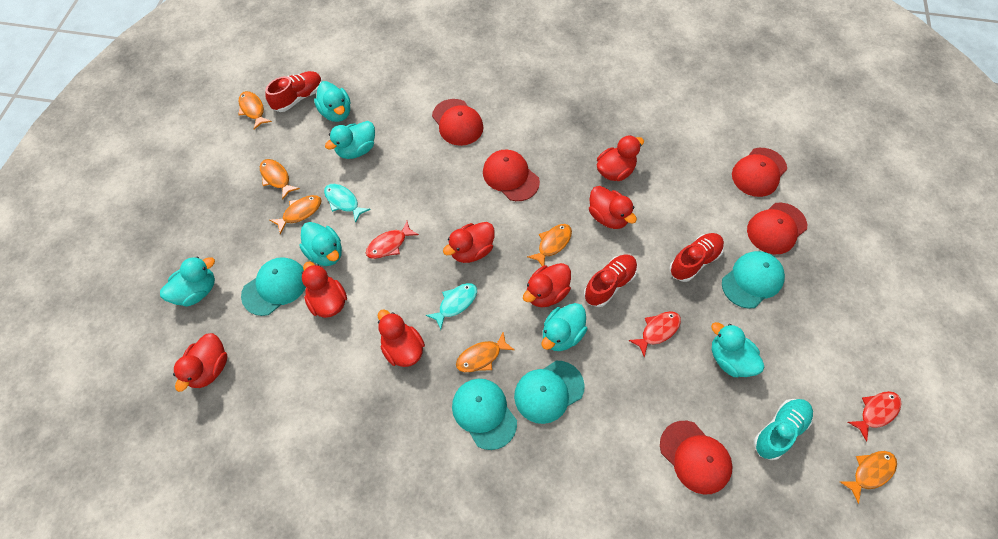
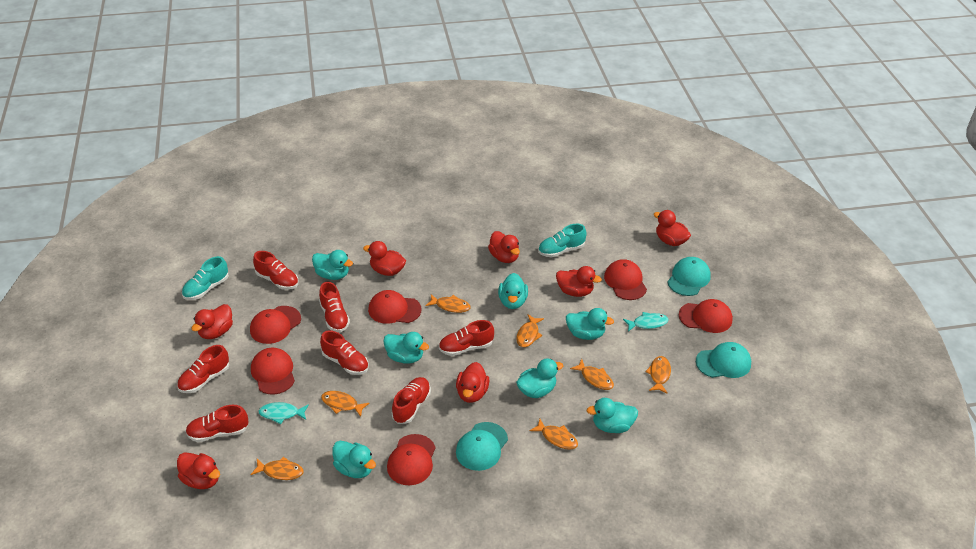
orange fish: [238,91,272,130] [260,159,300,200] [269,195,322,234] [456,331,514,372] [527,224,572,266] [840,451,897,504] = 6 -> [250,457,304,480] [321,391,370,417] [426,294,470,313] [516,314,544,347] [530,419,578,450] [570,359,614,390] [645,356,671,394] = 7
red cap: [432,99,484,146] [483,150,540,201] [660,421,732,495] [732,148,787,197] [747,202,807,254] = 5 -> [250,306,301,344] [251,348,295,395] [368,290,422,324] [387,434,436,485] [604,259,647,300] [679,299,733,333] = 6
red fish: [366,221,419,259] [628,311,681,357] [848,391,902,442] = 3 -> none = 0
red shoe: [265,71,322,112] [584,254,638,307] [669,233,724,282] = 3 -> [177,345,229,393] [186,405,248,442] [253,251,299,290] [319,282,350,332] [320,330,369,375] [392,377,431,424] [439,320,494,356] = 7
turquoise cap: [241,257,306,316] [452,379,517,450] [514,361,585,424] [722,251,785,309] = 4 -> [456,422,508,471] [668,257,711,296] [696,342,751,378] = 3
turquoise duck: [160,257,215,307] [299,222,342,266] [314,81,351,122] [325,121,375,159] [542,303,587,351] [711,322,764,377] = 6 -> [312,250,353,280] [333,441,376,478] [383,332,429,364] [498,273,528,309] [516,359,563,398] [566,308,614,340] [587,398,638,433] = 7
turquoise shoe: [754,399,813,460] = 1 -> [182,256,229,300] [538,224,587,258] = 2

